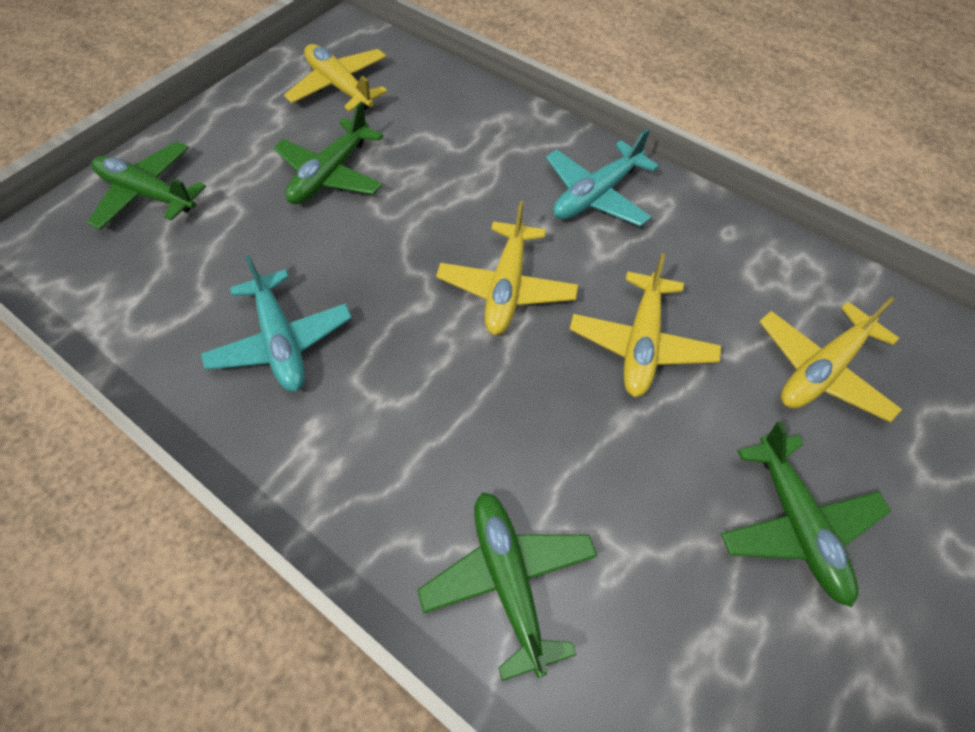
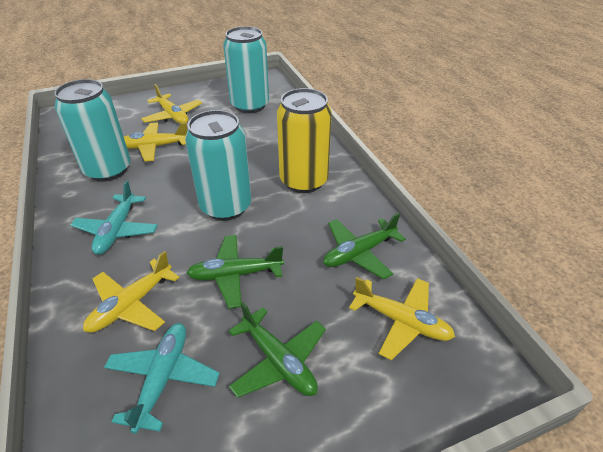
green plane: [87,141,206,230] [273,101,383,204] [418,492,597,681] [721,421,891,607] = 4 -> [187,235,284,308] [229,302,326,398] [323,213,406,279] = 3
turquoise can: none = 0 -> [54,79,130,182] [185,110,252,221] [223,26,269,113] = 3
yellow can: none = 0 -> [277,88,332,193] = 1

